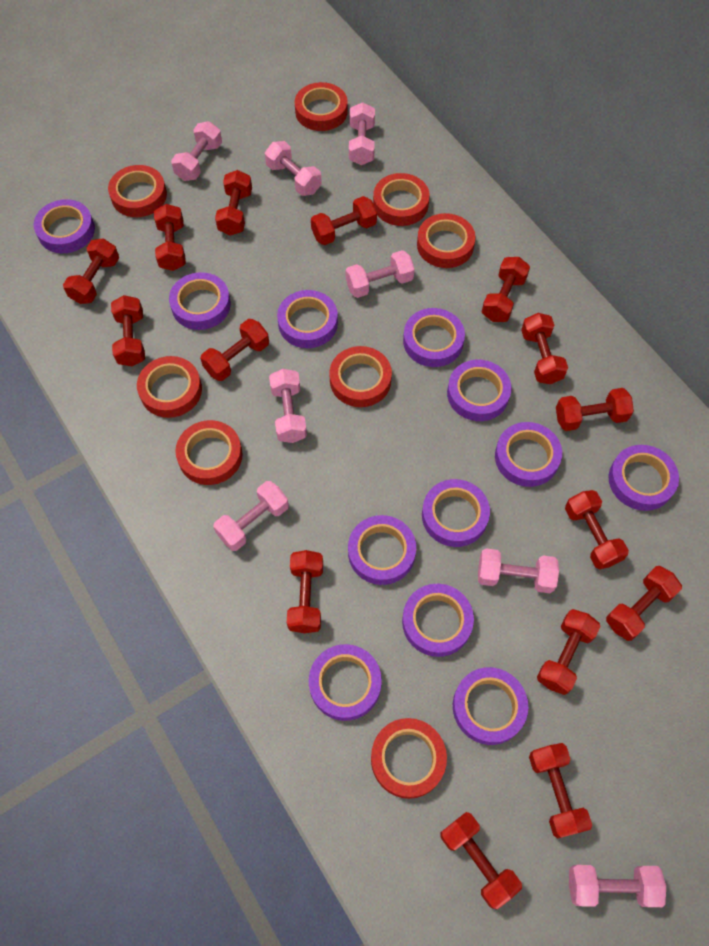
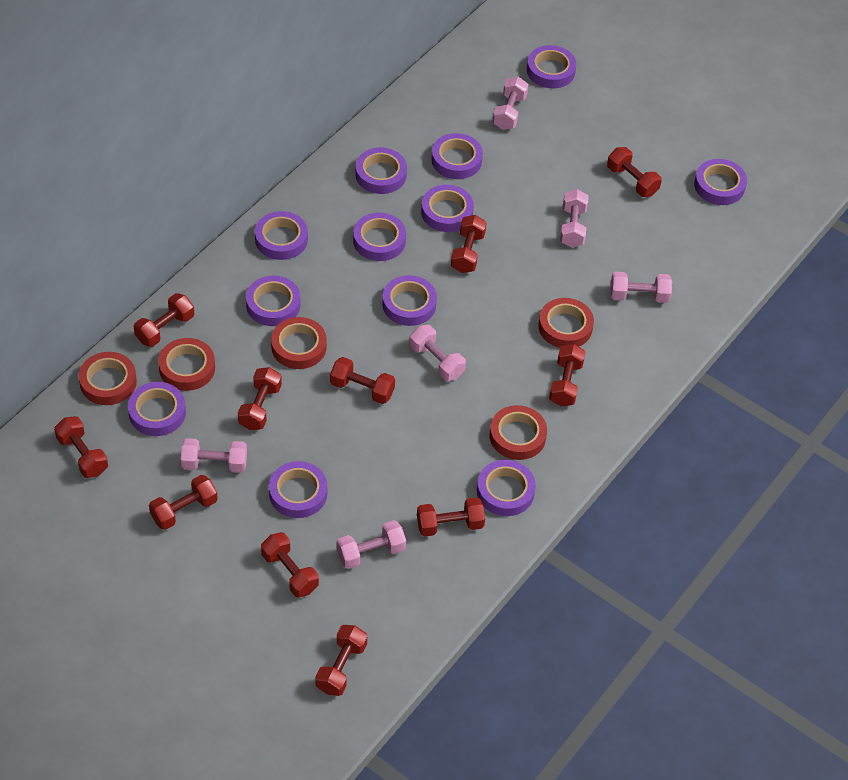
pink dumbbell: [171,121,222,181] [213,481,289,551] [265,141,322,196] [269,369,307,443] [346,250,415,298] [349,102,375,165] [478,548,559,593] [569,865,666,907] = 8 -> [181,438,247,473] [337,520,406,569] [409,325,466,381] [493,77,529,130] [560,189,589,248] [610,272,672,303] = 6
red dumbbell: [63,238,119,304] [111,295,145,366] [154,204,186,271] [200,319,269,381] [215,170,252,236] [287,550,323,633] [311,196,377,245] [440,812,522,909] [482,257,530,322] [521,313,568,384] [529,743,592,839] [537,609,600,695] [556,388,634,431] [565,490,629,569] [606,566,682,641] = 15 -> [54,416,108,478] [134,293,194,347] [149,475,218,530] [238,367,282,430] [261,532,319,598] [316,625,367,696] [330,357,395,404] [417,497,485,537] [451,215,487,273] [549,344,586,406] [607,147,662,197] = 11
red tape: [108,165,167,217] [137,356,202,418] [175,420,242,485] [295,82,348,131] [329,346,392,407] [371,718,447,799] [373,173,430,226] [417,213,476,268] = 8 -> [79,352,137,405] [158,338,215,391] [271,317,327,369] [490,405,547,460] [538,298,594,348] = 5

